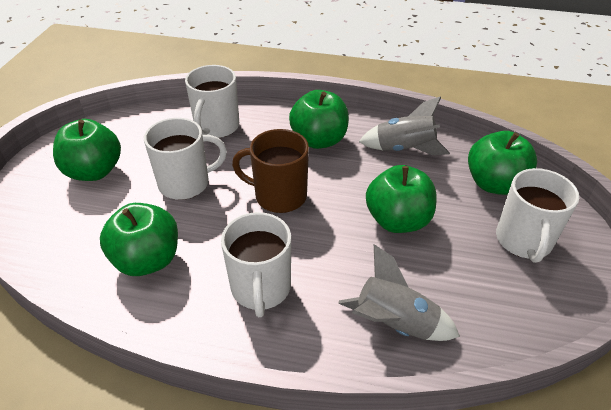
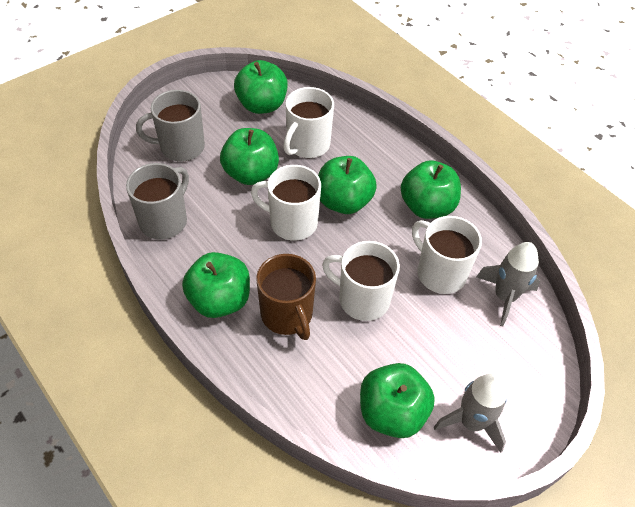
green apple: [53,119,121,181] [100,203,178,276] [289,90,349,149] [366,165,437,233] [468,131,537,195] = 5 -> [182,252,250,318] [220,128,279,185] [234,60,288,114] [318,156,377,214] [360,363,435,438] [401,160,461,219] = 6
grey mug: none = 0 -> [126,163,189,240] [136,90,205,162] = 2

